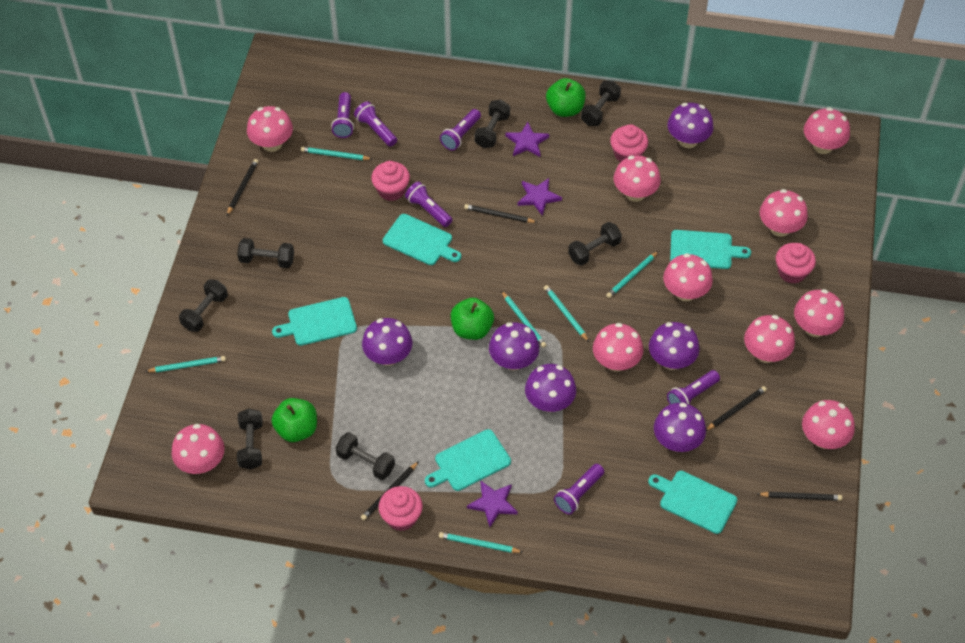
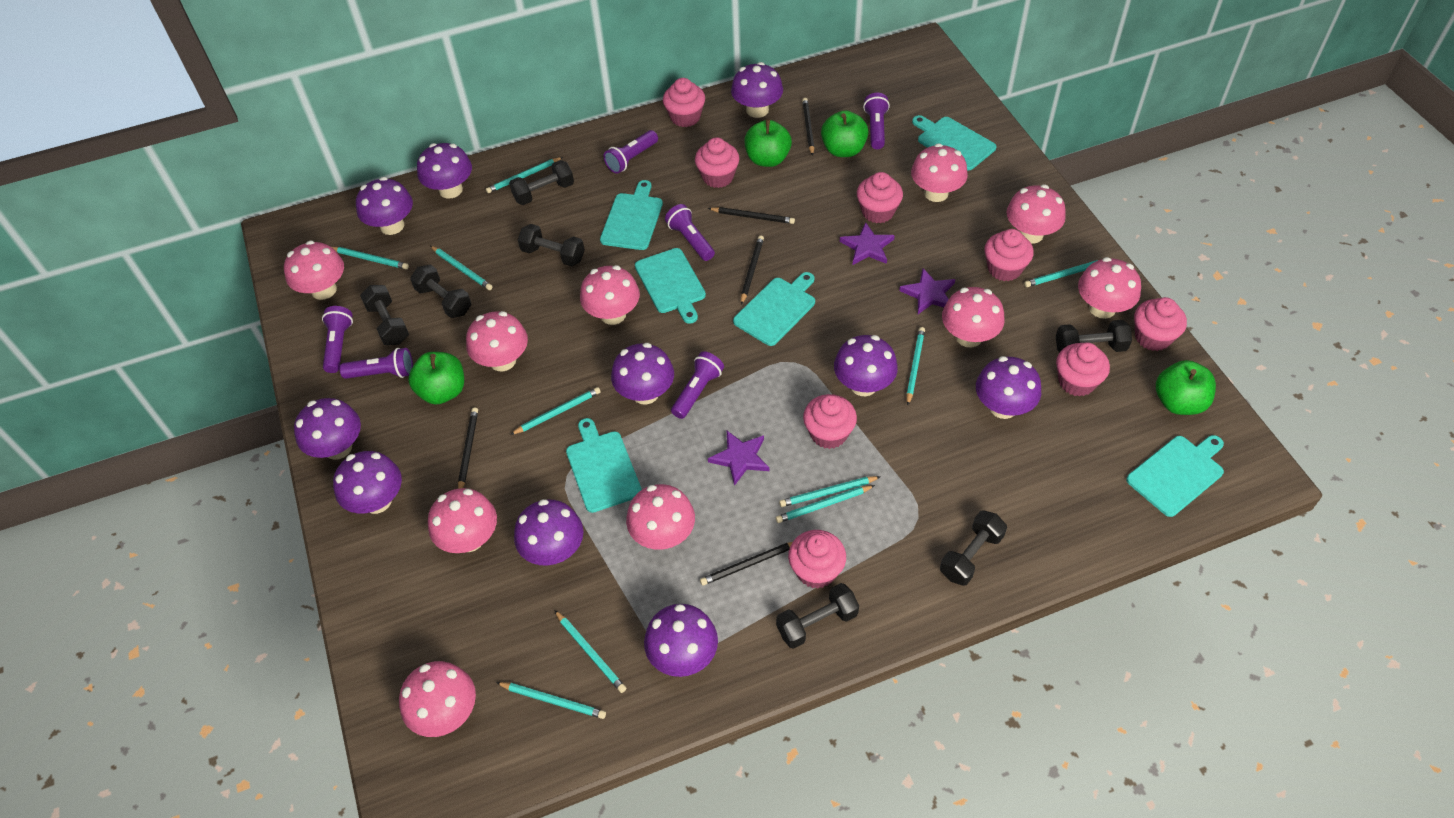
green apple: [272,398,317,442] [451,298,494,340] [546,78,586,117] = 3 -> [408,352,464,404] [744,119,792,167] [821,110,868,157] [1156,360,1216,415] = 4
pink cupcake: [371,161,410,201] [379,486,423,531] [610,124,648,162] [776,243,816,284] = 4 -> [663,78,705,127] [695,137,739,188] [788,530,846,589] [803,394,857,449] [857,172,903,223] [984,229,1034,281] [1056,342,1110,397] [1134,297,1187,351] = 8
purple mushroom: [362,318,412,366] [489,322,539,370] [525,364,576,412] [649,322,699,370] [654,402,706,452] [667,103,714,148] = 6 -> [294,398,361,460] [333,451,402,514] [356,177,413,235] [417,143,472,199] [514,499,583,566] [611,343,674,405] [644,604,718,677] [731,62,783,118] [834,335,898,396] [976,356,1041,419] = 10
turquoise cutting board: [272,297,357,346] [383,214,461,265] [425,429,511,491] [648,471,737,534] [670,230,751,269] = 5 -> [566,418,642,513] [600,180,663,250] [635,248,706,324] [733,272,815,346] [912,115,996,171] [1126,435,1224,517] = 6
turquoise pencil: [145,356,226,372] [301,147,372,160] [439,532,523,553] [501,291,546,348] [544,285,589,342] [606,251,659,298] = 6 -> [332,247,409,269] [430,246,493,290] [486,157,563,193] [496,682,606,719] [510,387,601,435] [554,610,626,693] [776,485,875,523] [779,476,881,507] [906,327,925,405] [1024,260,1098,287] = 10

